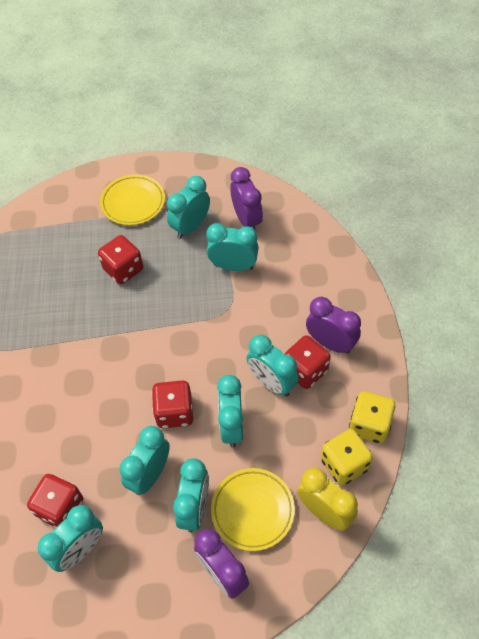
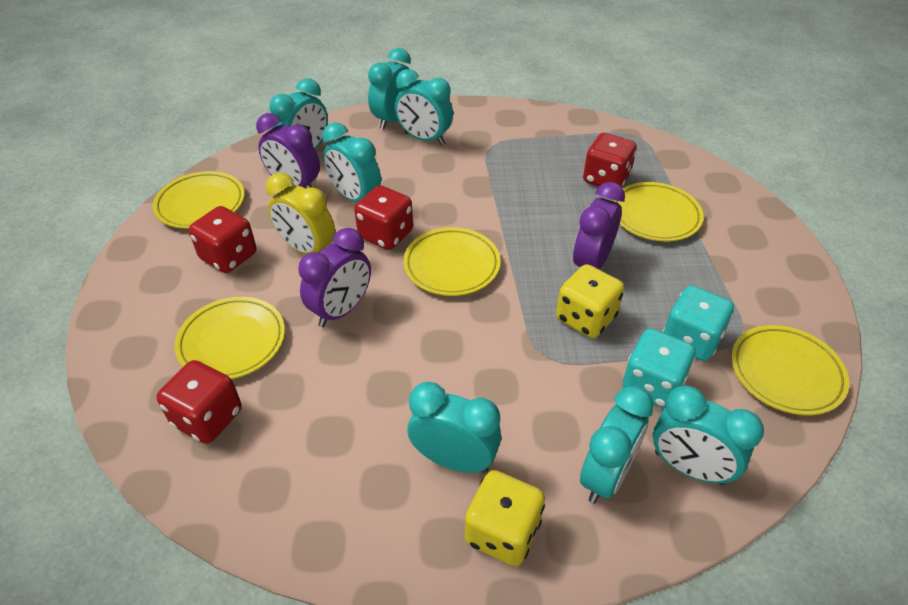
turquoise dice: none = 0 -> [622,329,696,408] [663,285,734,361] = 2
yellow plate: [100,175,165,225] [211,468,295,551] = 2 -> [153,171,245,229] [174,297,285,379] [403,227,501,296] [612,182,704,242] [731,325,849,415] = 5

